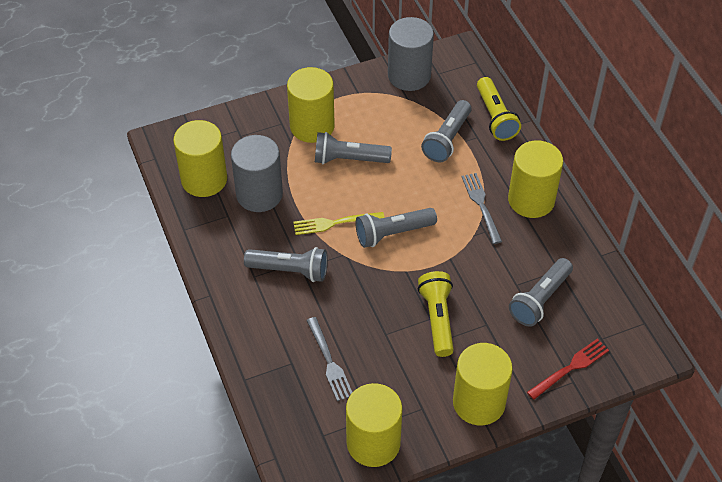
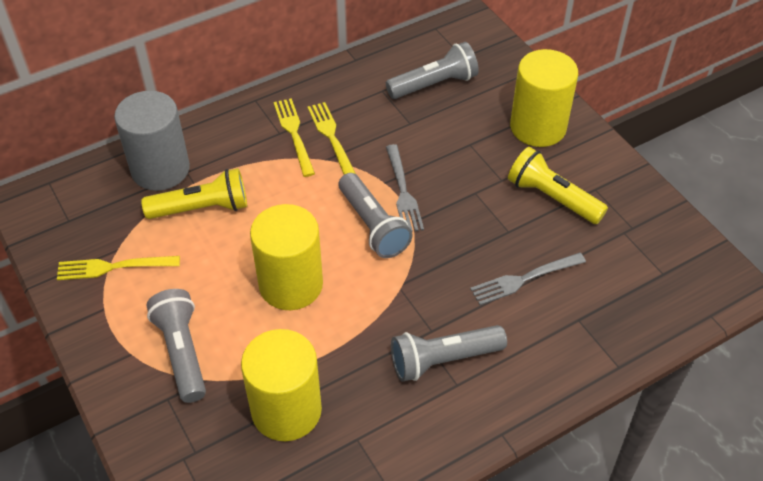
grey cylinder: [231,135,283,212] [388,17,434,91] = 2 -> [114,91,190,191] = 1
grey flashlight: [244,247,328,282] [315,132,392,164] [356,208,437,248] [421,100,471,162] [509,258,573,327] = 5 -> [146,289,206,403] [339,173,413,258] [386,42,479,99] [391,325,507,382] = 4
red fork: [527,339,609,400] = 1 -> none = 0
yellow cylinder: [173,120,227,197] [287,67,335,143] [346,383,403,467] [453,343,513,425] [508,140,563,218] = 5 -> [241,329,322,441] [250,204,323,310] [510,49,578,147] = 3
yellow fork: [293,212,385,235] = 1 -> [57,256,180,280] [273,98,315,177] [307,102,356,175] = 3

